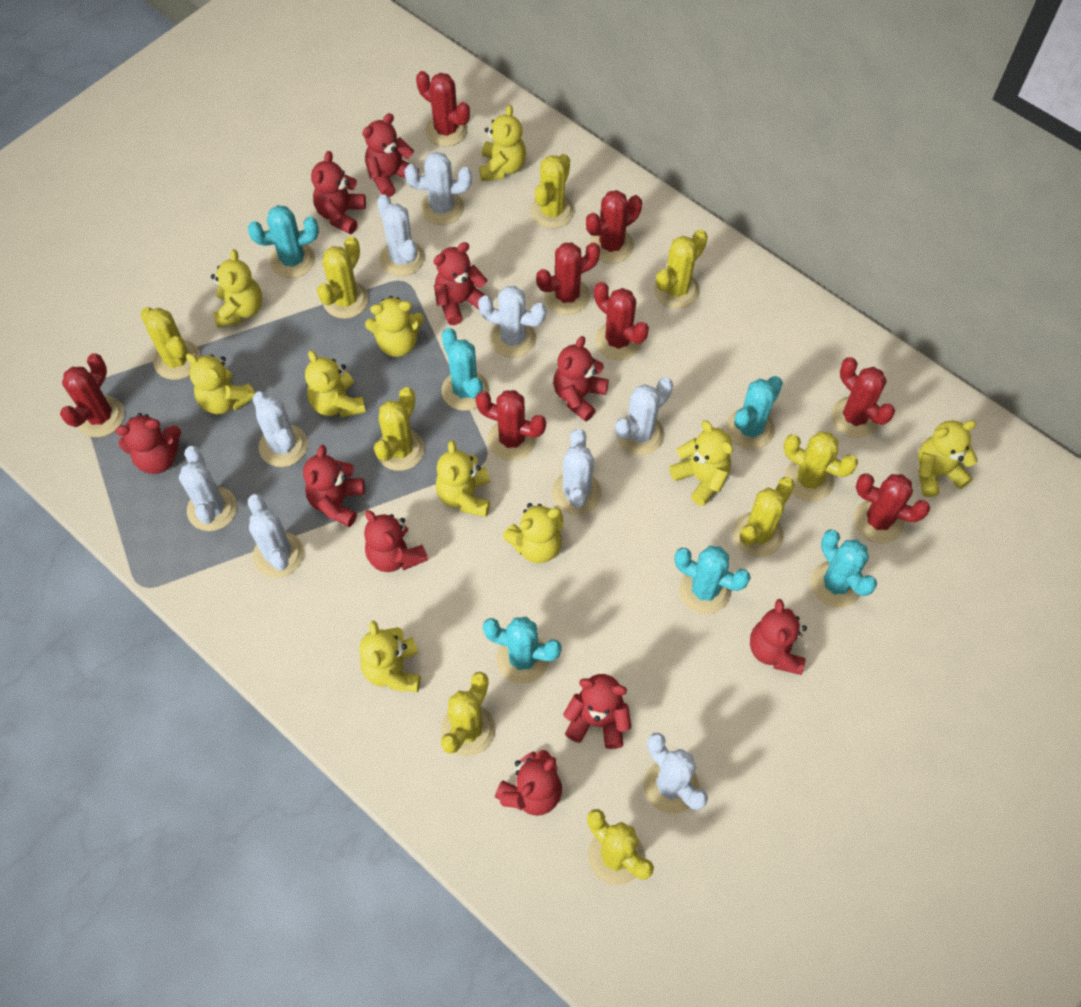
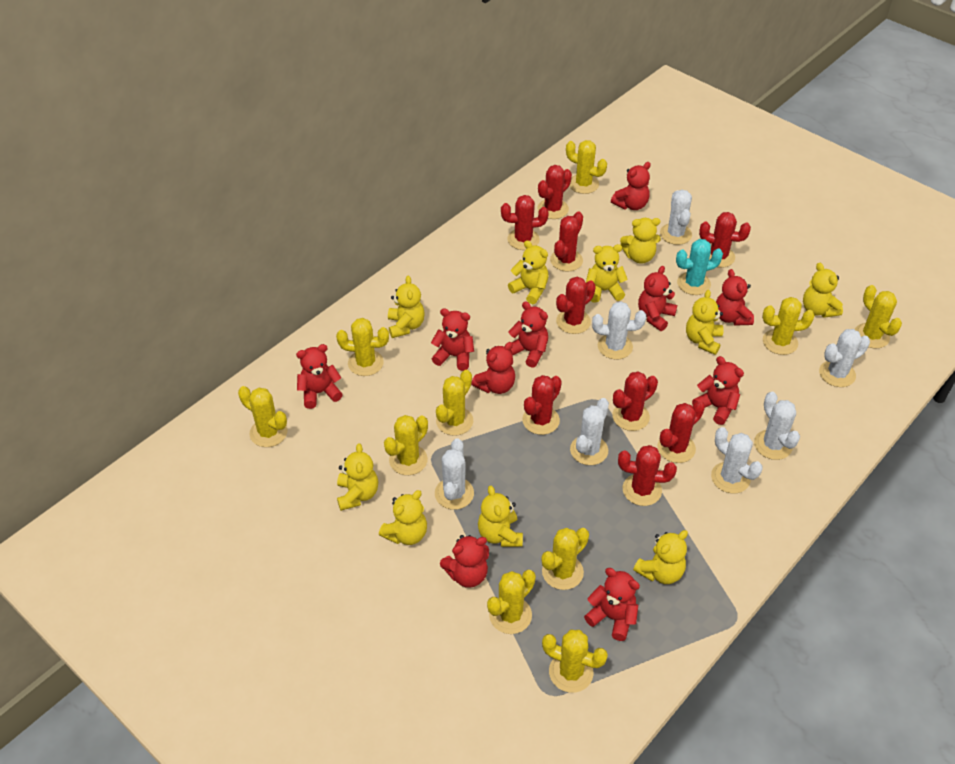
red cactus: [60,353,124,437] [416,71,470,147] [475,390,546,461] [536,242,600,315] [586,190,642,263] [594,282,649,360] [831,357,895,438] [854,473,930,543] = 8 -> [501,195,549,250] [522,375,562,435] [537,165,572,219] [550,212,583,272] [556,277,596,334] [612,372,658,431] [618,445,677,506] [657,400,705,463] [699,212,751,268] = 9
turquoise cactus: [248,205,319,278] [441,328,489,411] [483,617,562,684] [674,546,751,614] [726,376,783,450] [811,529,877,608] = 6 -> [676,239,723,295] = 1
white cactus: [179,446,237,531] [248,494,304,578] [253,392,308,467] [377,195,425,276] [405,152,472,225] [478,286,546,358] [552,429,602,515] [615,377,673,455] [644,733,708,814] = 9 -> [435,438,474,510] [570,398,609,465] [592,301,646,360] [660,190,692,245] [711,427,763,494] [754,392,800,460] [819,329,870,387] = 7
yellow cactus: [140,307,201,380] [317,236,369,319] [374,387,425,471] [441,672,495,756] [530,154,574,228] [587,809,654,885] [654,229,708,309] [733,477,795,557] [783,431,858,502] = 9 -> [238,386,287,447] [336,318,389,376] [384,415,428,475] [436,370,473,436] [487,570,536,634] [542,528,589,590] [542,630,608,693] [566,140,607,194] [762,297,814,355] [855,285,902,348] = 10

